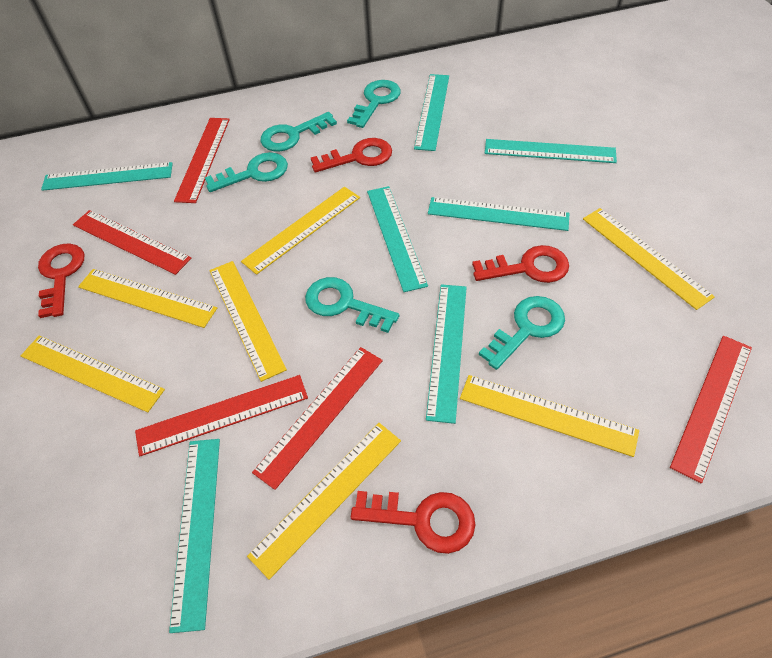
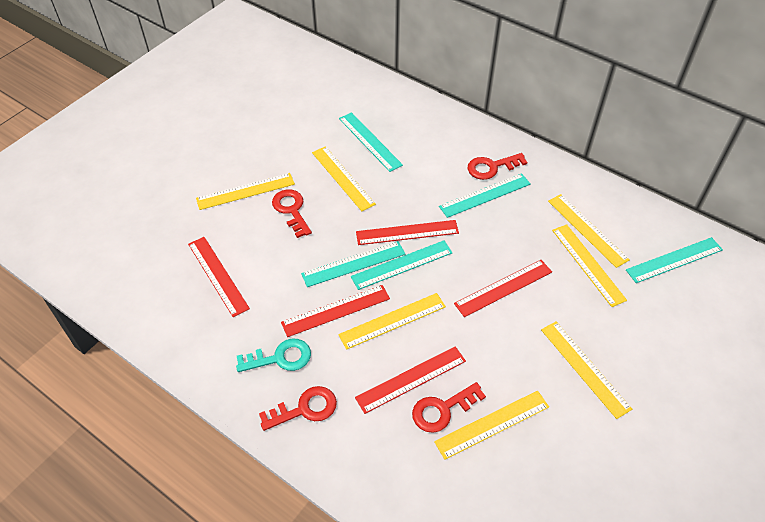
turquoise key: [205,152,288,192] [260,112,337,152] [305,277,399,333] [347,80,401,128] [479,296,565,370] = 5 -> [236,339,311,372] = 1
turquoise ruler: [41,162,173,191] [169,439,220,633] [367,186,428,292] [414,74,449,151] [426,284,467,424] [428,197,570,231] [485,139,617,163] = 7 -> [301,241,405,287] [339,112,403,172] [351,240,453,290] [439,173,531,218] [626,237,723,283] = 5

